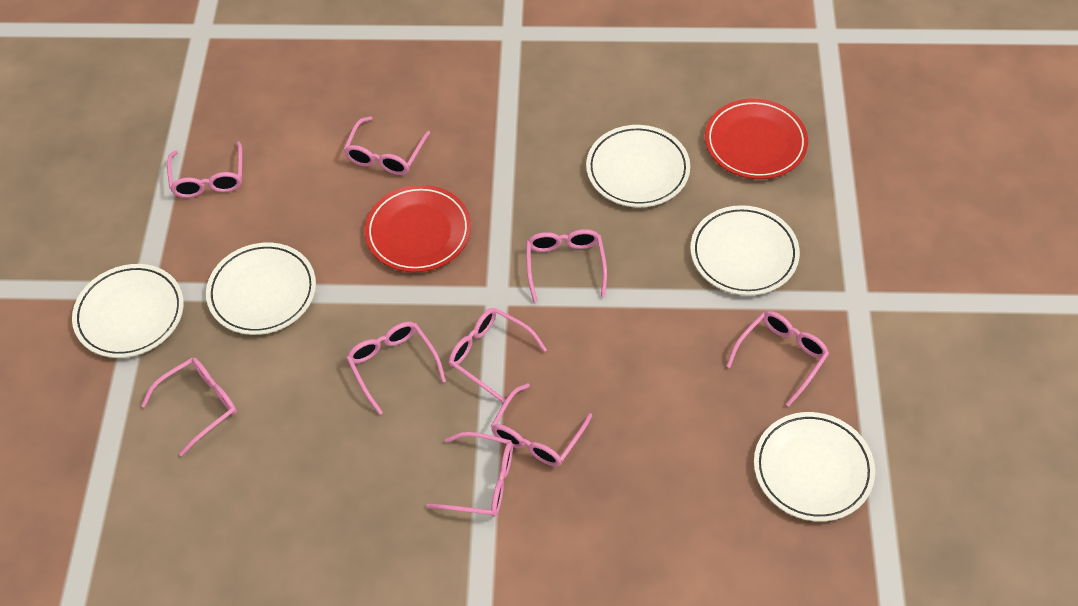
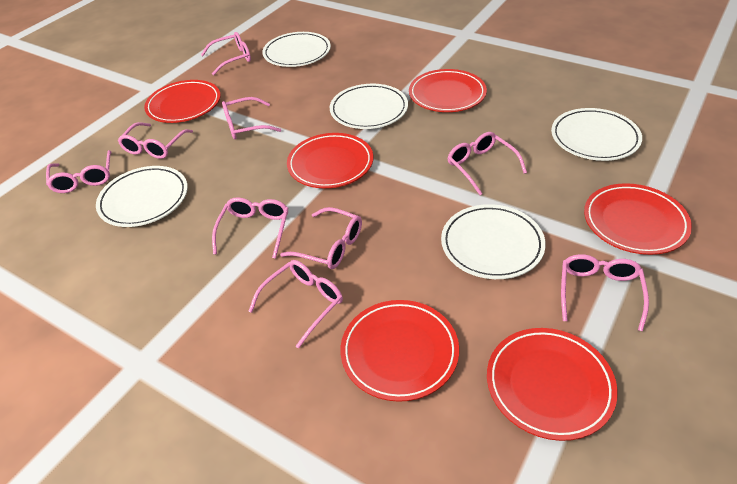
red plate: [365,185,471,272] [705,99,808,179] = 2 -> [144,80,220,123] [287,133,373,188] [340,300,459,402] [409,69,487,112] [487,328,618,441] [584,183,692,255] = 6

